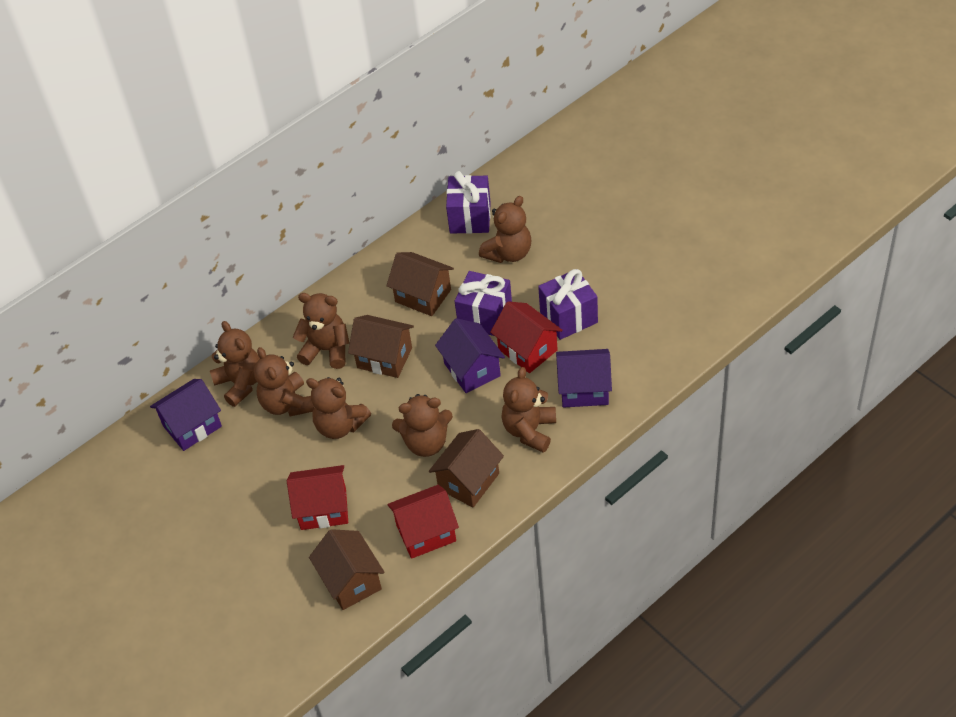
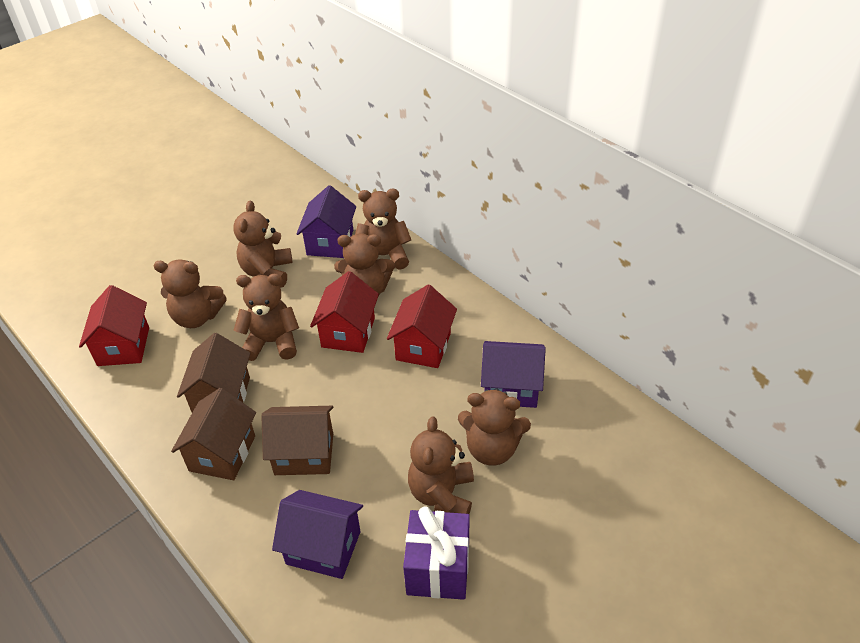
brown house: [309,529,384,610] [348,315,414,378] [386,252,454,316] [429,429,504,507] = 4 -> [171,388,256,480] [177,333,250,412] [261,406,333,475] = 3
purple gift: [446,171,491,234] [455,271,512,336] [538,269,598,340] = 3 -> [403,506,470,600] = 1

